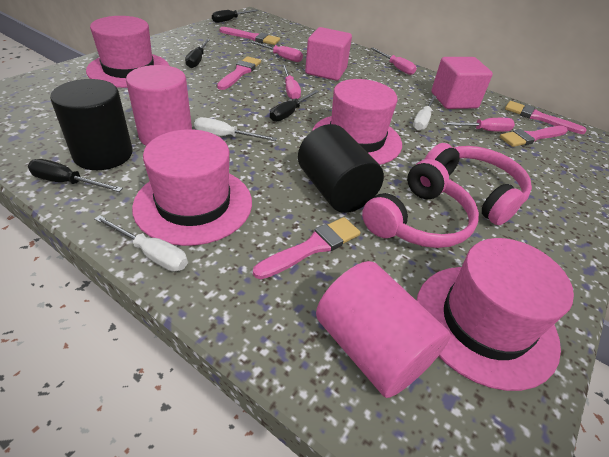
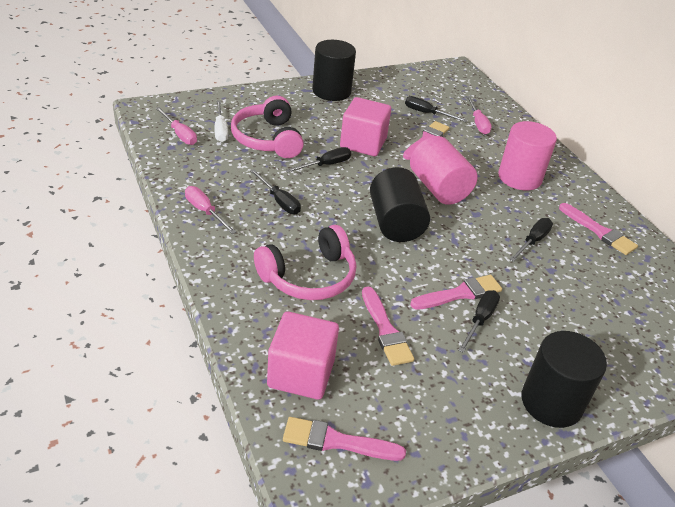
black cylinder: [50,79,133,170] [298,124,384,213] = 2 -> [312,40,356,101] [370,167,430,242] [522,331,607,428] = 3
black screwdriver: [28,159,123,192] [185,39,210,68] [212,9,258,23] [270,90,319,122] = 4 -> [250,169,301,214] [286,147,351,173] [405,96,468,122] [458,290,500,353] [509,218,553,262] = 5
pink hat: [86,16,169,88] [132,129,252,246] [312,79,402,165] [416,238,574,391] = 4 -> none = 0
pink screwdriver: [249,41,303,62] [282,65,301,99] [371,48,417,75] [442,118,515,132] = 4 -> [156,107,197,145] [185,186,236,234] [466,96,492,134] = 3
white screwdriver: [94,215,188,272] [194,117,277,141] [413,95,437,131] = 3 -> [215,101,228,142] = 1

